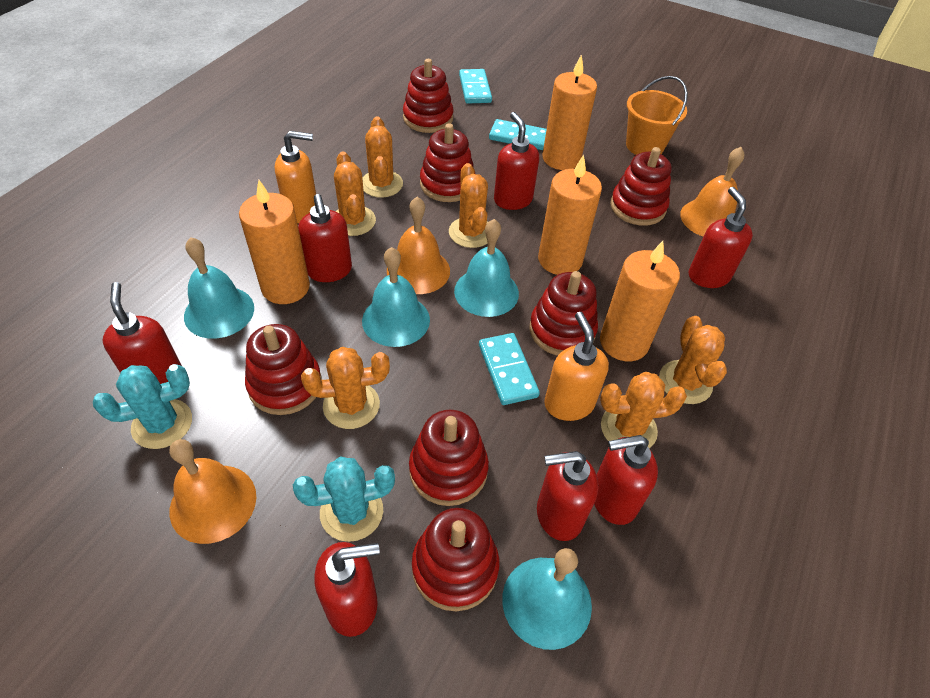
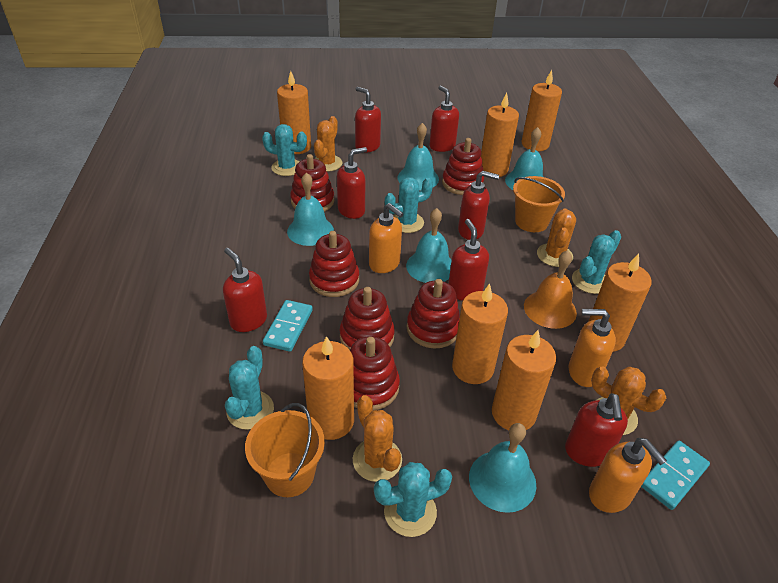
orange bell: [169,439,256,544] [387,197,450,294] [680,147,744,237] = 3 -> [524,250,577,329] = 1
orange bucket: [626,76,688,155] = 1 -> [245,403,325,497] [513,176,565,232] = 2
orange cactus: [301,347,390,429] [334,151,376,236] [362,117,403,198] [449,163,488,248] [600,372,687,448] [659,316,727,404] = 6 -> [314,116,342,172] [353,395,402,482] [537,208,576,267] [591,366,666,435] = 4
orange candle: [239,180,310,304] [538,155,602,275] [542,54,597,170] [600,241,680,361] = 4 -> [277,71,311,154] [302,336,354,440] [452,283,508,384] [481,93,519,177] [492,330,556,430] [521,70,562,151] [588,254,652,352] = 7
orange soap dispenser: [275,131,316,223] [544,312,609,421] = 2 -> [369,203,404,273] [569,309,616,387] [589,438,667,513] = 3
red stacking toy: [245,324,322,415] [403,59,453,133] [409,410,489,506] [412,508,499,611] [420,123,474,202] [529,271,598,356] [610,147,672,225] = 7 -> [290,154,334,212] [309,231,359,297] [339,287,395,350] [350,336,400,410] [407,279,460,348] [442,138,484,195] = 6
turquoise bell: [184,237,254,339] [362,247,430,347] [454,219,519,317] [502,548,592,650] = 4 -> [287,173,334,246] [398,123,439,190] [406,208,451,283] [469,423,536,513] [505,127,543,190] = 5
turquoise cactus: [93,364,192,449] [293,457,395,542] = 2 -> [225,346,274,430] [262,124,307,176] [374,462,452,537] [385,177,433,233] [572,230,621,294] = 5
turquoise domino: [459,69,492,104] [479,333,540,405] [489,119,547,150] = 3 -> [263,300,313,352] [641,441,710,510] = 2

